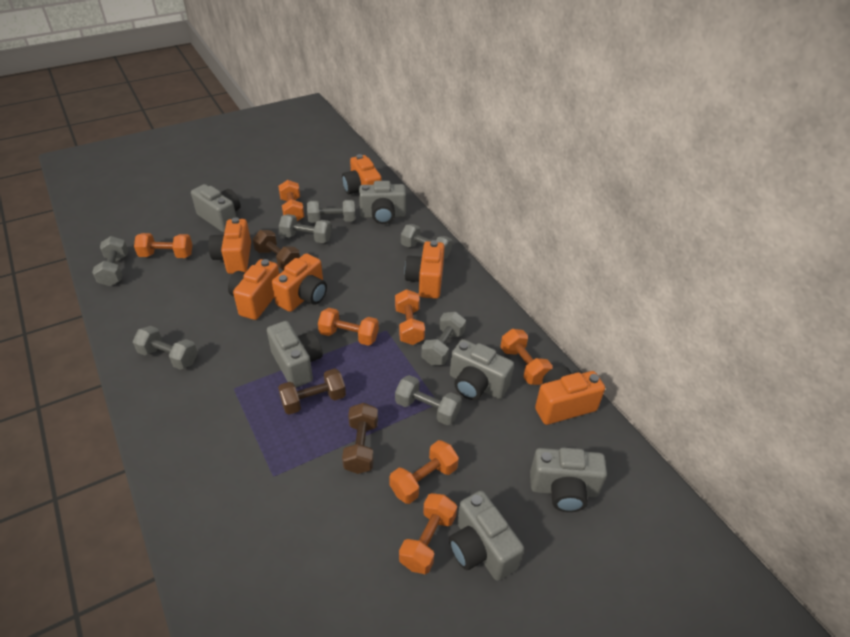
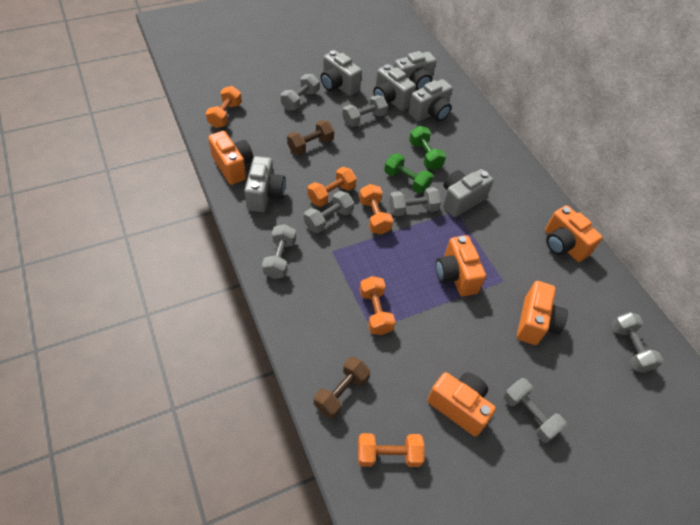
brown dumbbell: [253,230,300,270] [278,368,346,415] [342,403,378,474] = 3 -> [287,120,334,155] [314,357,370,419] = 2
green dumbbell: none = 0 -> [384,153,433,193] [409,126,446,170] = 2
orange camera: [208,217,251,274] [228,259,279,320] [272,253,327,312] [342,154,382,194] [404,240,445,299] [535,366,605,425] = 6 -> [208,131,253,185] [427,372,496,436] [435,235,486,296] [517,281,568,345] [545,205,603,262] = 5
orange dumbbell: [134,233,192,258] [278,180,304,221] [318,308,379,346] [389,440,459,504] [395,289,425,345] [399,493,457,574] [500,329,553,385] = 7 -> [206,86,242,128] [308,167,357,207] [358,433,425,467] [359,184,393,234] [359,276,395,335] = 5

